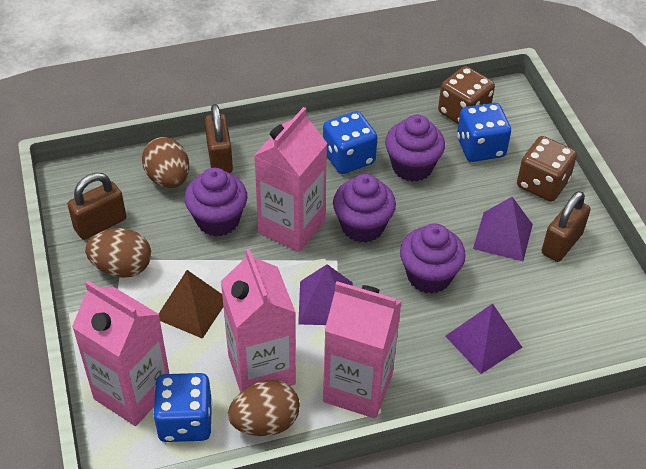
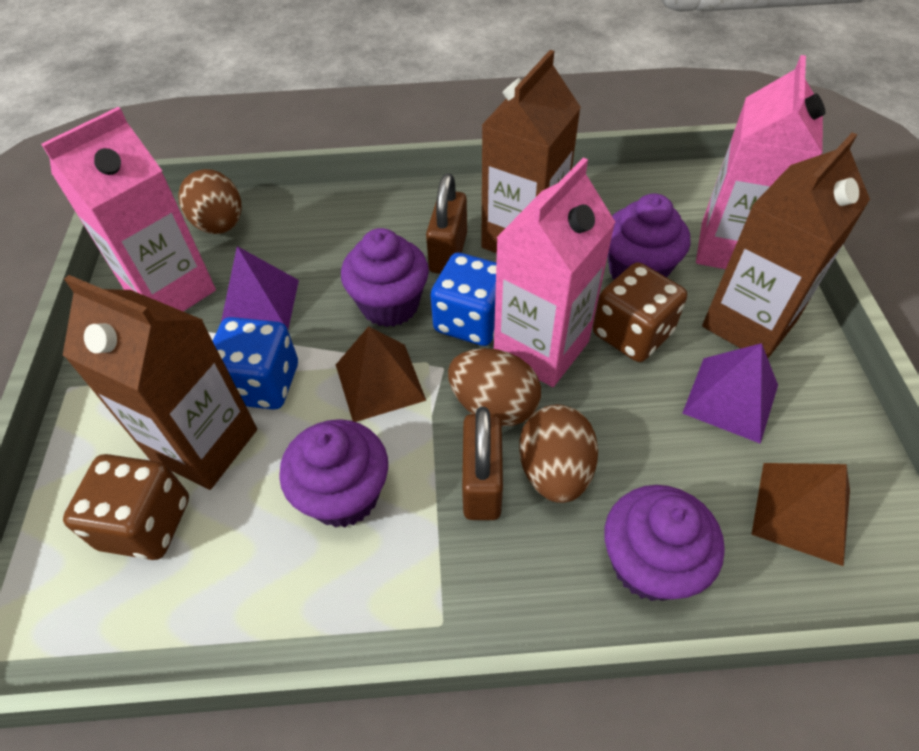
blue dice: [153,373,212,442] [323,111,377,174] [457,103,511,162] = 3 -> [213,317,298,410] [431,253,496,346] = 2
brown carton: none = 0 -> [63,275,257,490] [481,50,581,253] [702,133,870,358] = 3
brown padlock: [67,173,126,240] [205,104,233,173] [542,191,591,262] = 3 -> [426,174,467,274] [462,407,503,520] = 2
brown pyramid: [159,270,223,339] = 1 -> [336,326,426,422] [751,463,850,566] = 2
pink carton: [72,281,169,426] [221,249,296,392] [254,107,327,252] [323,281,402,419] = 4 -> [41,107,216,312] [494,158,616,387] [696,55,825,269] = 3
purple pyramid: [298,264,353,325] [445,303,522,374] [473,197,533,261] = 3 -> [221,246,299,329] [683,343,778,444] = 2

